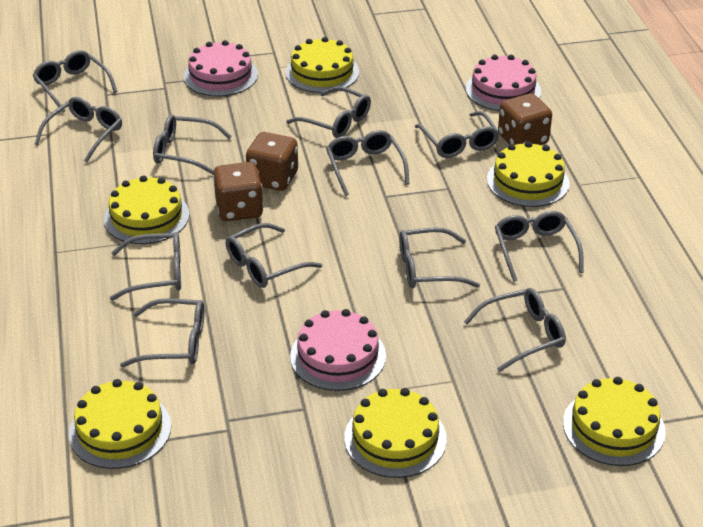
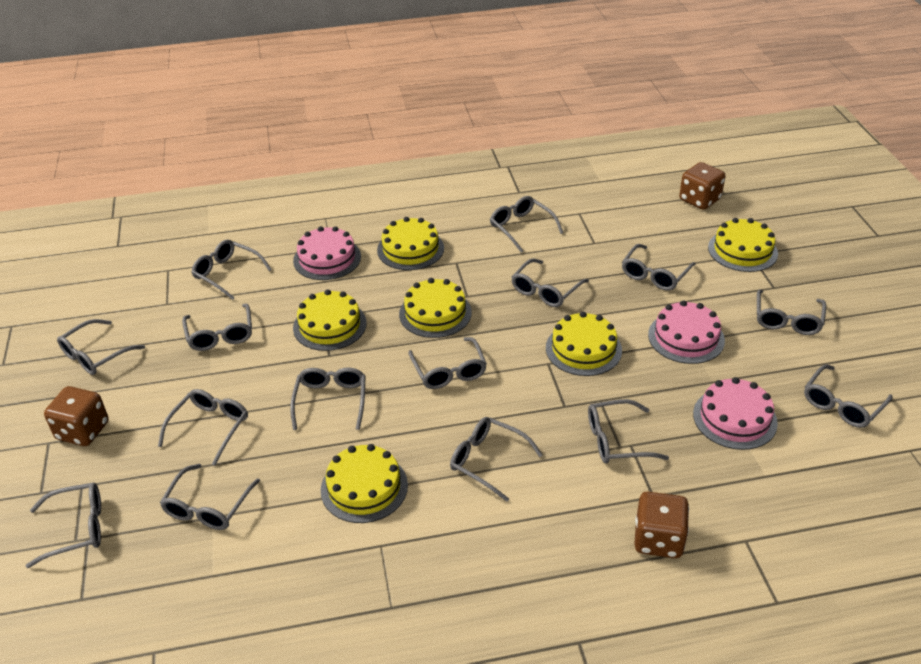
grey glasses: [32,50,118,112] [35,97,122,163] [110,232,181,301] [120,298,204,367] [153,114,232,174] [226,223,322,288] [286,86,371,138] [326,130,410,196] [399,227,480,288] [415,111,500,158] [464,288,566,372] [495,211,584,282] = 12 -> [25,482,101,568] [57,319,145,375] [158,389,248,466] [160,464,260,530] [182,304,252,351] [191,240,272,300] [290,368,366,430] [408,337,487,389] [450,417,543,502] [490,196,563,253] [511,258,589,307] [588,399,669,464] [622,244,696,290] [757,290,826,335] [804,364,892,428] = 15

